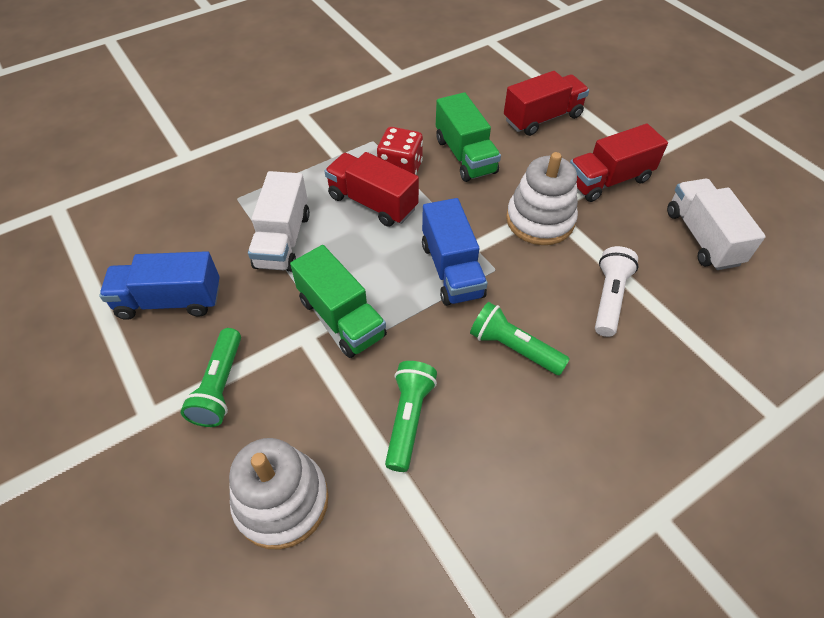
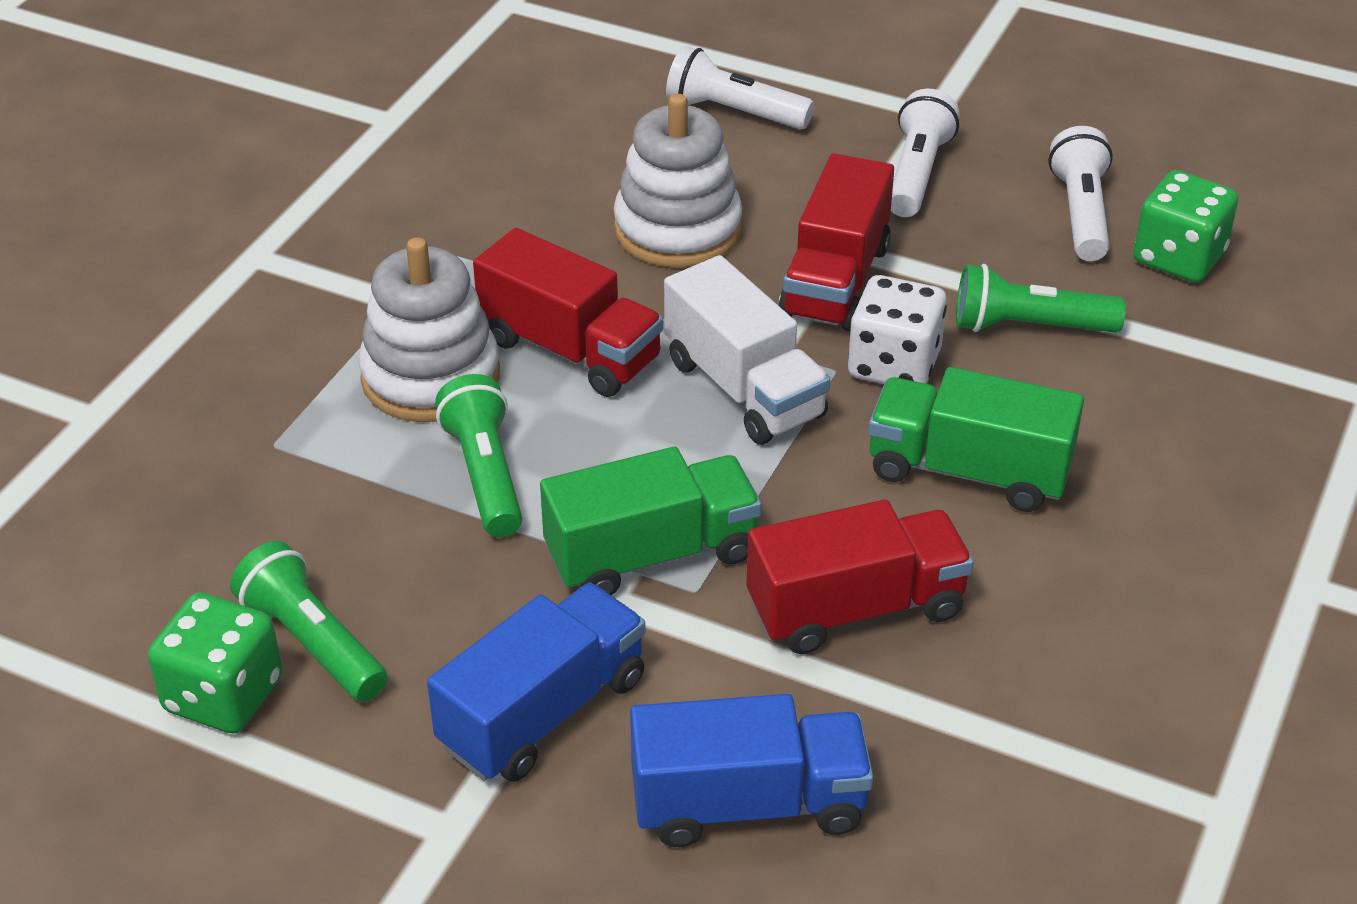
green dice: none = 0 -> [148,592,282,733] [1133,170,1238,282] = 2
red dice: [377,127,423,175] = 1 -> none = 0
white dice: none = 0 -> [848,275,947,384] = 1
white flashlight: [595,246,638,337] = 1 -> [666,46,814,129] [891,89,960,217] [1049,126,1113,261] = 3
white truck: [248,171,310,272] [667,179,766,270] = 2 -> [664,255,831,445] = 1

